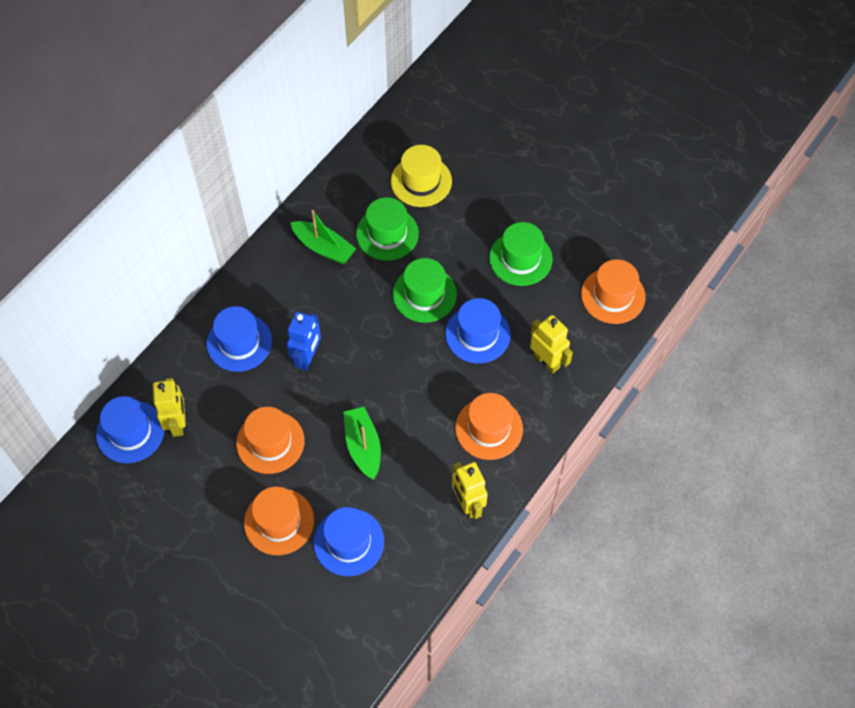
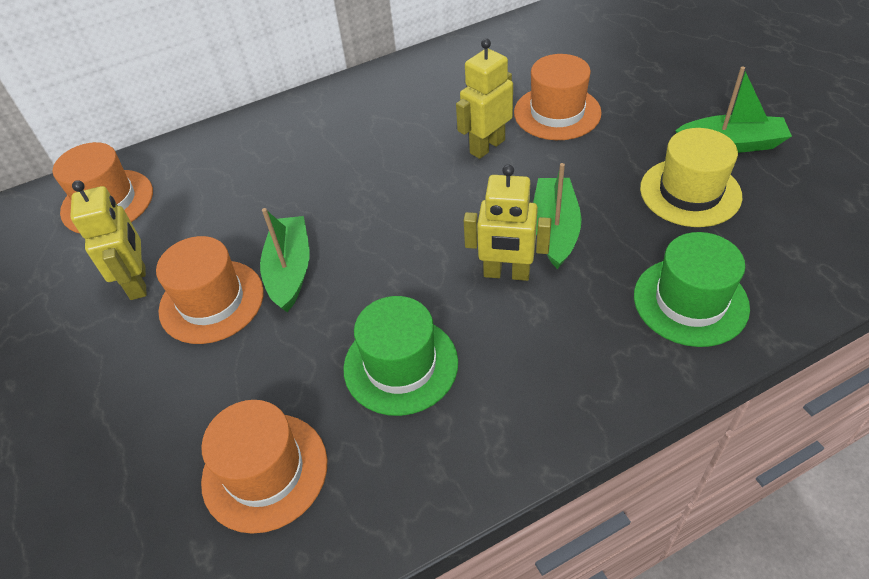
blue hat: [96,396,164,463] [207,306,272,372] [314,507,384,576] [445,298,511,363] = 4 -> none = 0
blue robot: [287,311,321,371] = 1 -> none = 0
green boat: [290,210,356,264] [343,407,381,480] = 2 -> [260,208,310,312] [533,163,582,269] [675,66,792,153] = 3
green hat: [356,197,419,261] [393,258,457,323] [489,222,553,286] = 3 -> [343,296,458,416] [634,232,750,347] = 2

